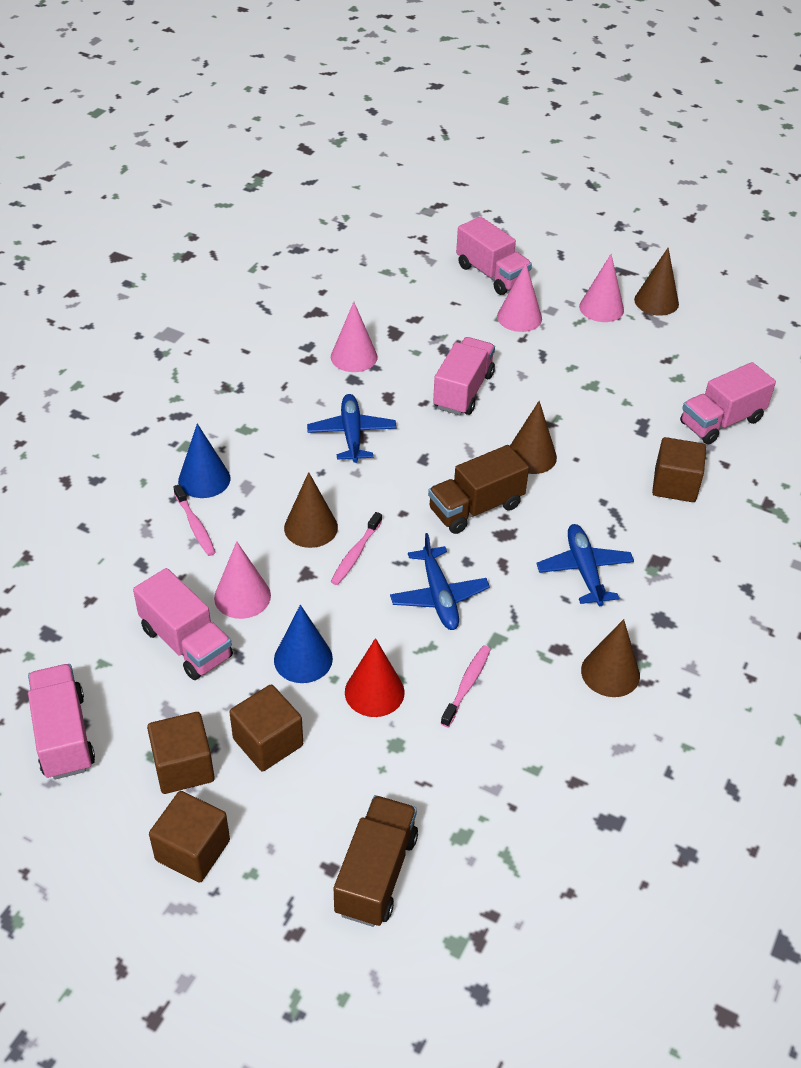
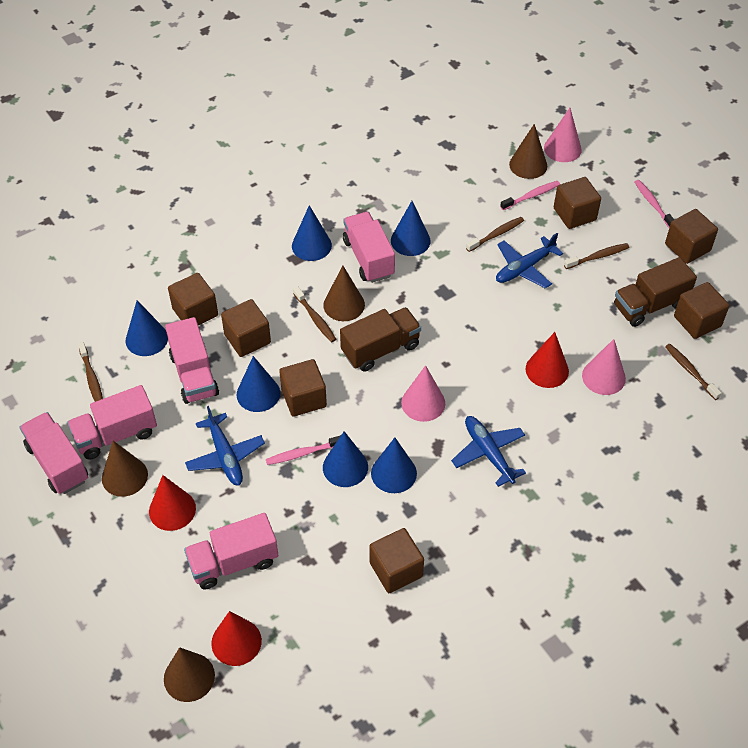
blue cone: [178,424,230,498] [274,605,333,683] = 2 -> [126,300,168,356] [236,356,280,412] [292,205,332,261] [323,431,368,487] [371,438,417,493] [391,201,431,256] = 6
brown cube: [147,712,215,794] [149,791,230,883] [229,684,303,771] [652,437,706,502] = 4 -> [168,273,218,326] [221,299,271,357] [279,359,327,417] [369,528,424,593] [554,177,601,229] [665,209,718,264] [674,282,729,339] = 7
brown toothbrush: none = 0 -> [78,342,103,402] [293,286,336,343] [466,217,524,252] [564,243,629,269] [665,344,722,400] = 5
pink cone: [214,541,271,619] [331,302,377,372] [497,263,542,332] [579,254,624,322] = 4 -> [401,365,445,422] [544,108,582,162] [582,339,626,395] = 3
red cone: [345,638,405,717] = 1 -> [149,475,196,531] [211,611,262,666] [525,332,569,388] = 3

